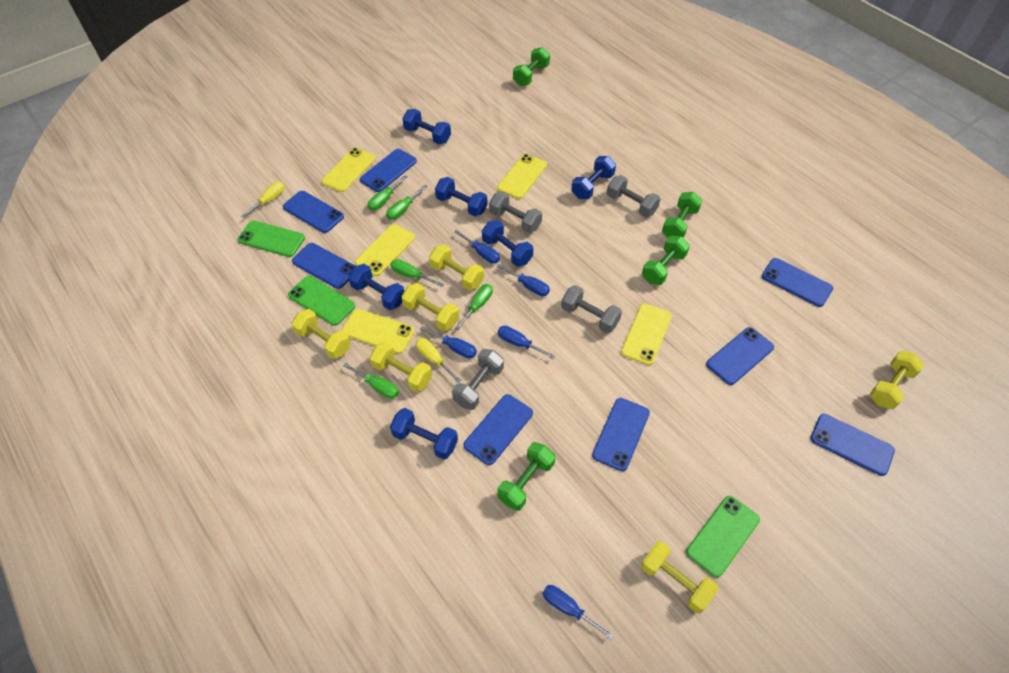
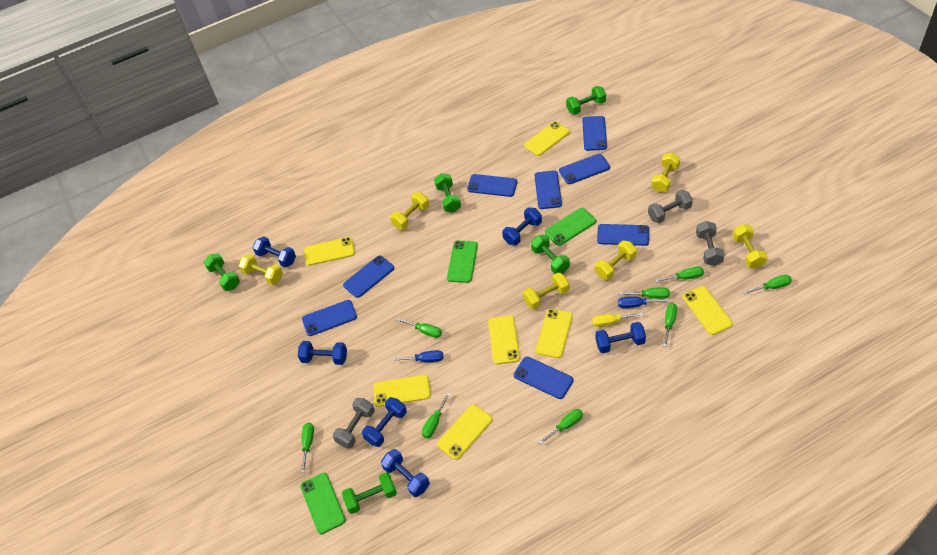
blue screwdriver: [420,326,477,358] [454,230,500,263] [497,264,550,296] [498,326,556,359] [543,585,614,640] = 5 -> [393,350,443,362] [618,297,669,308] = 2
green dumbbell: [497,442,555,511] [513,47,550,86] [642,236,690,285] [662,192,702,238] = 4 -> [204,253,240,291] [342,472,397,514] [434,173,461,212] [531,235,570,274] [566,86,606,114] = 5
green screwdriver: [343,363,399,399] [368,175,407,211] [386,185,428,220] [390,259,444,287] [455,284,493,330] = 5 -> [301,423,314,473] [397,318,442,338] [422,393,450,438] [539,409,583,444] [619,288,670,299] [655,266,704,282] [663,303,677,347] [744,275,792,294] = 8
grey dumbbell: [452,349,504,410] [489,191,542,233] [561,285,622,333] [607,175,660,217] = 4 -> [332,398,375,448] [648,190,693,223] [696,221,725,266] = 3
yellow phone: [321,148,376,192] [341,309,415,354] [355,224,415,276] [497,154,547,199] [621,303,672,365] = 5 -> [304,237,355,266] [373,375,430,407] [437,405,493,460] [488,315,520,365] [524,121,570,156] [536,309,573,358] [683,286,733,335] = 7
yellow screwdriver: [241,182,285,218] [416,338,462,383] = 2 -> [592,313,643,327] = 1

